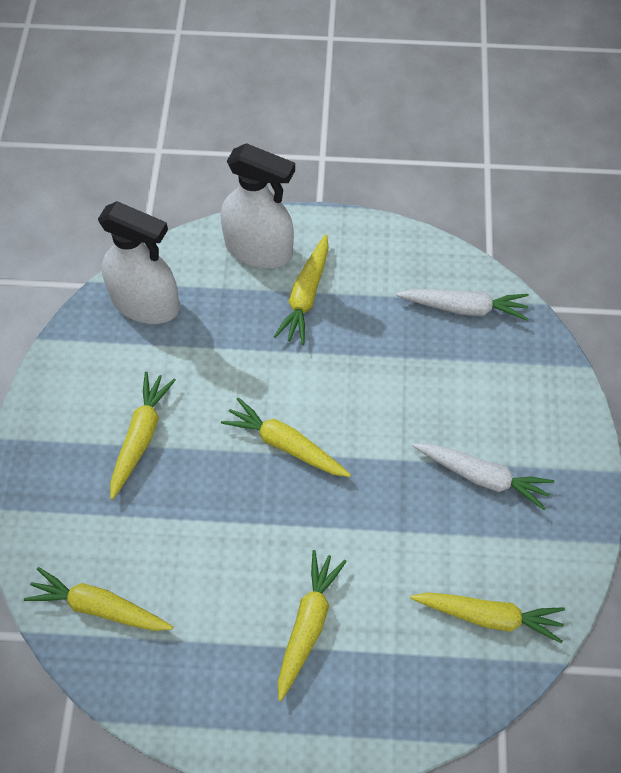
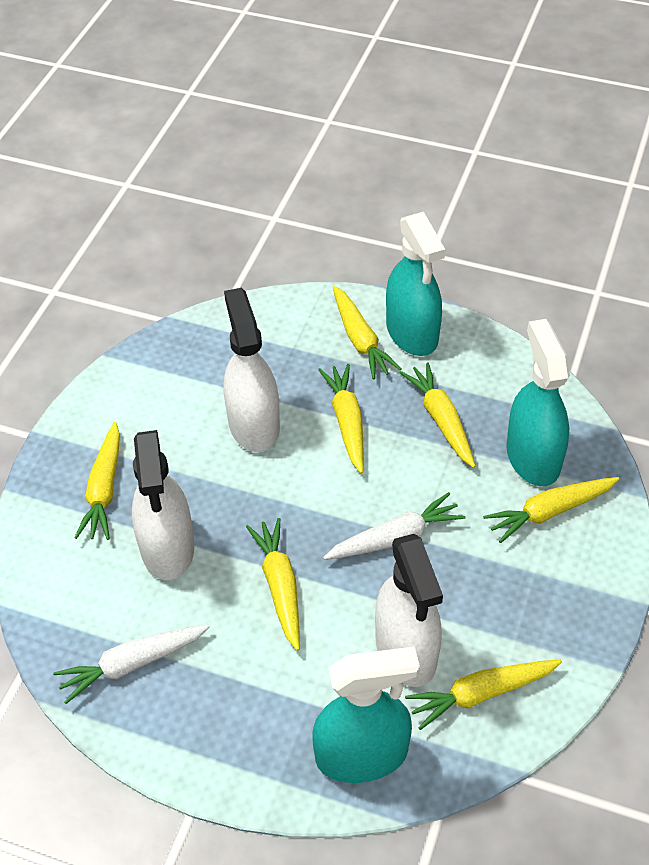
turquoise spray bottle: none = 0 -> [312,647,420,783] [386,212,445,356] [506,319,570,486] = 3
white spray bottle: [98,201,180,324] [221,143,295,268] = 2 -> [132,430,194,580] [224,288,280,452] [375,534,443,687] = 3
yellow carrot: [24,567,173,631] [110,371,176,500] [221,397,351,477] [274,234,329,345] [278,550,347,701] [410,592,565,643] = 6 -> [74,422,120,540] [246,518,300,651] [318,364,364,473] [333,286,402,380] [400,362,476,468] [405,660,562,730] [483,477,619,543] = 7

